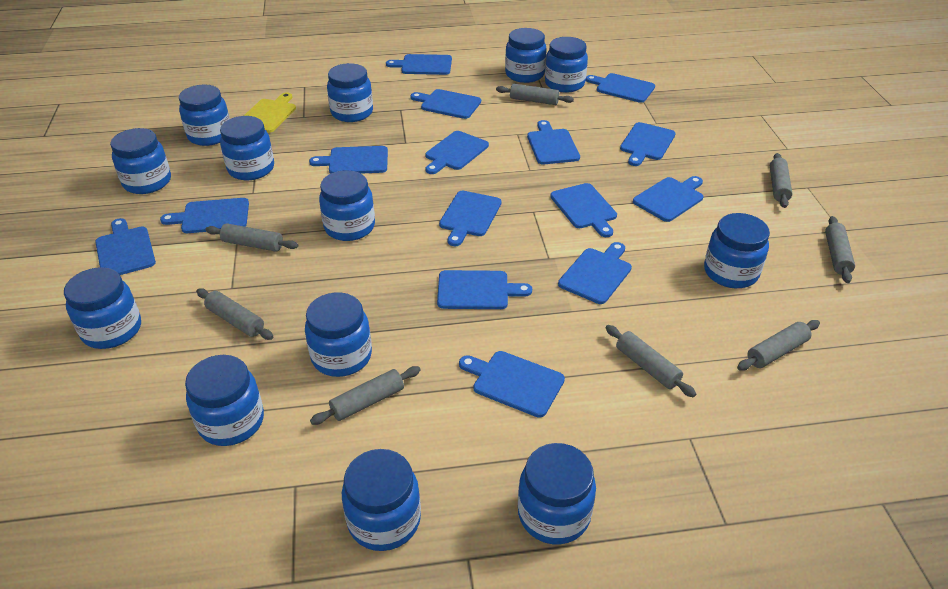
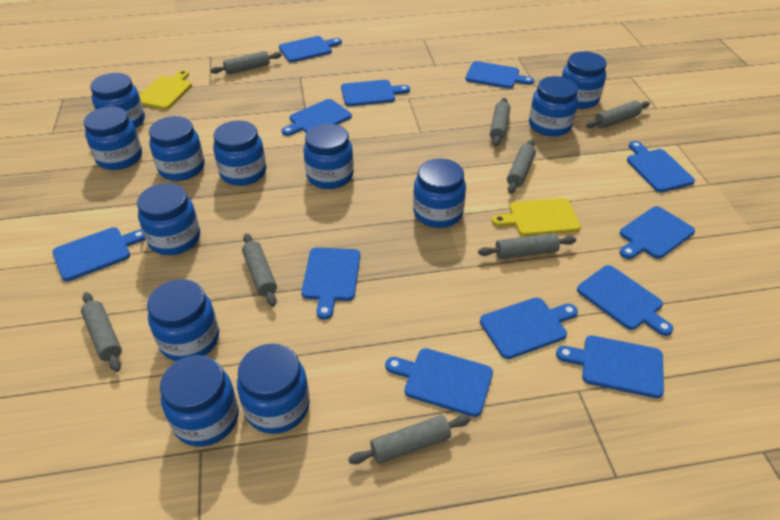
blue cutting board: [95,218,156,275] [160,198,249,233] [309,146,388,174] [386,54,452,75] [410,89,481,119] [425,131,489,174] [437,270,532,309] [439,191,502,246] [459,351,565,418] [527,120,580,164] [550,183,617,237] [558,242,632,304] [586,73,655,103] [620,122,676,166] [633,176,703,222] = 15 -> [52,227,145,281] [279,36,342,62] [282,99,352,136] [301,247,360,320] [341,80,410,106] [385,348,493,417] [465,61,534,89] [480,297,578,359] [556,335,664,398] [577,265,673,336] [620,206,695,259] [627,141,695,192] = 12
blue jar: [64,267,141,349] [110,128,171,194] [179,84,230,146] [185,355,264,446] [220,116,274,180] [305,292,372,377] [319,170,375,241] [327,63,373,122] [342,449,421,551] [505,28,547,83] [518,443,596,544] [545,37,588,93] [704,213,770,288] = 13 -> [84,106,142,170] [90,73,145,128] [137,183,200,255] [147,279,219,361] [149,116,205,181] [160,355,239,446] [213,121,266,186] [237,344,310,434] [303,124,354,189] [413,158,466,228] [529,76,578,137] [562,51,607,109] = 12
yellow cutting board: [244,92,296,133] = 1 -> [139,70,192,109] [492,198,581,236] = 2

